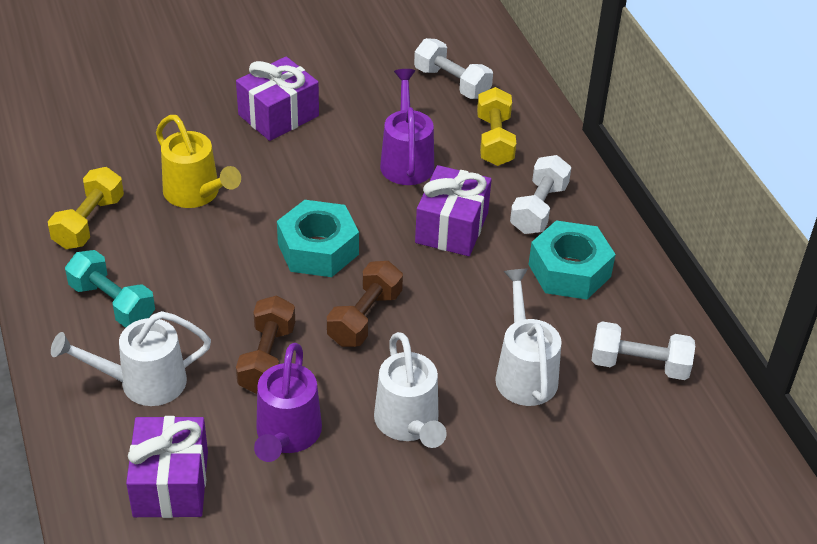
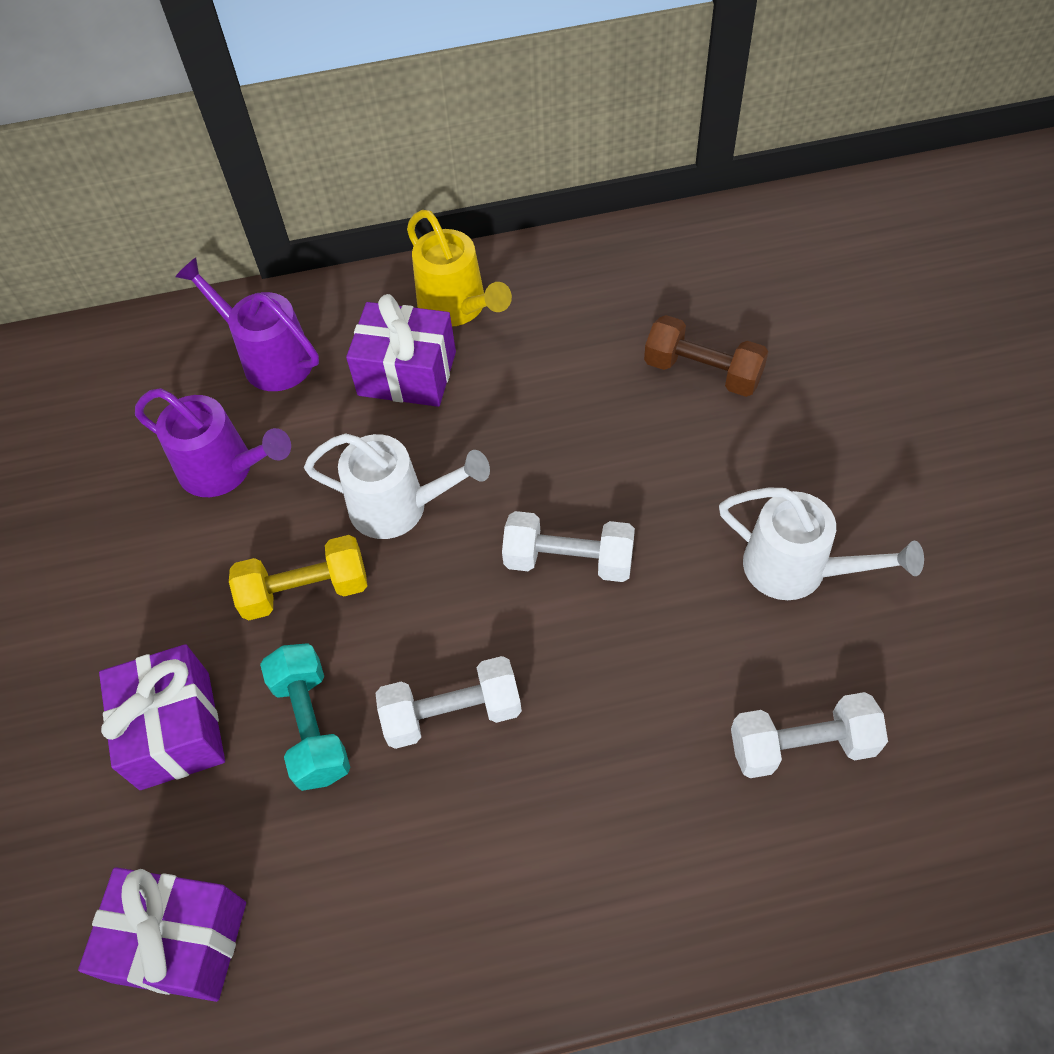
brown dumbbell: [236,295,295,394] [327,261,403,347] = 2 -> [644,315,768,397] = 1
turquoise nut: [277,200,359,277] [528,220,616,300] = 2 -> none = 0
white watering can: [51,311,211,406] [374,332,447,448] [495,269,562,406] = 3 -> [304,433,490,539] [719,488,924,600] = 2
yellow dumbbell: [48,167,124,249] [477,87,516,166] = 2 -> [229,535,368,620] = 1

